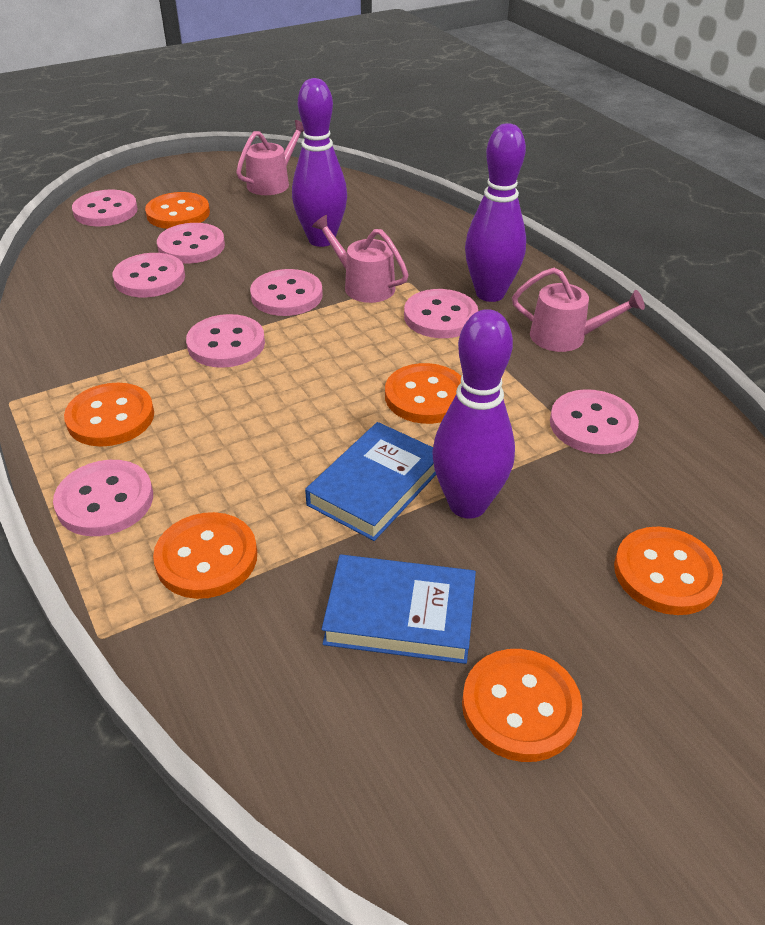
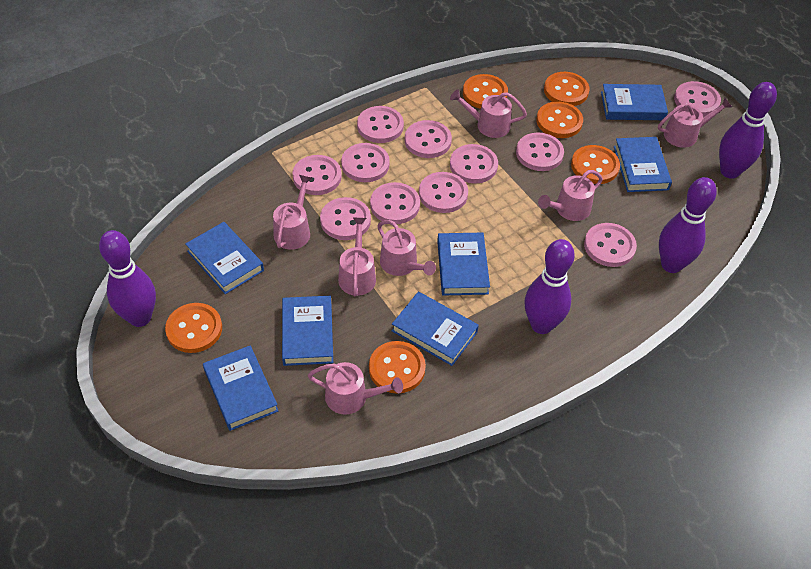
blue book: [305,422,436,541] [322,555,476,664] = 2 -> [186,222,264,294] [203,345,278,431] [282,296,333,366] [392,292,479,366] [437,233,490,295] [601,84,668,120] [614,137,672,192] = 7
pink button: [53,460,153,536] [72,190,138,226] [113,253,185,297] [157,223,225,264] [186,314,265,368] [250,269,323,316] [404,289,478,338] [550,389,639,454] = 8 -> [292,155,342,195] [320,197,371,240] [341,143,390,182] [357,106,404,143] [370,182,420,224] [405,120,452,158] [419,172,468,213] [450,144,498,184] [516,133,564,171] [584,223,637,267] [674,81,721,117] = 11
pink watering can: [236,120,304,195] [312,215,409,303] [512,268,645,352] = 3 -> [273,175,312,250] [308,362,403,415] [338,217,376,297] [377,220,436,276] [450,90,527,138] [538,170,603,221] [658,98,732,148] = 7
purple bowling pin: [292,78,347,247] [432,309,515,519] [465,123,526,302] = 3 -> [99,230,156,327] [525,239,575,334] [659,177,717,273] [719,82,777,179] = 4

